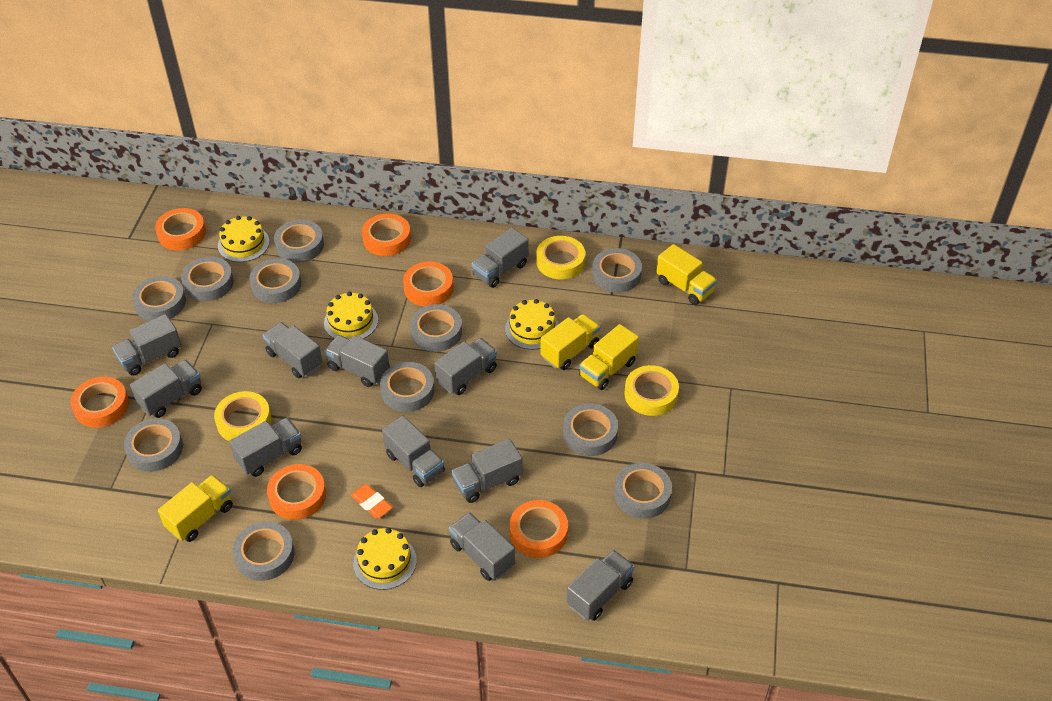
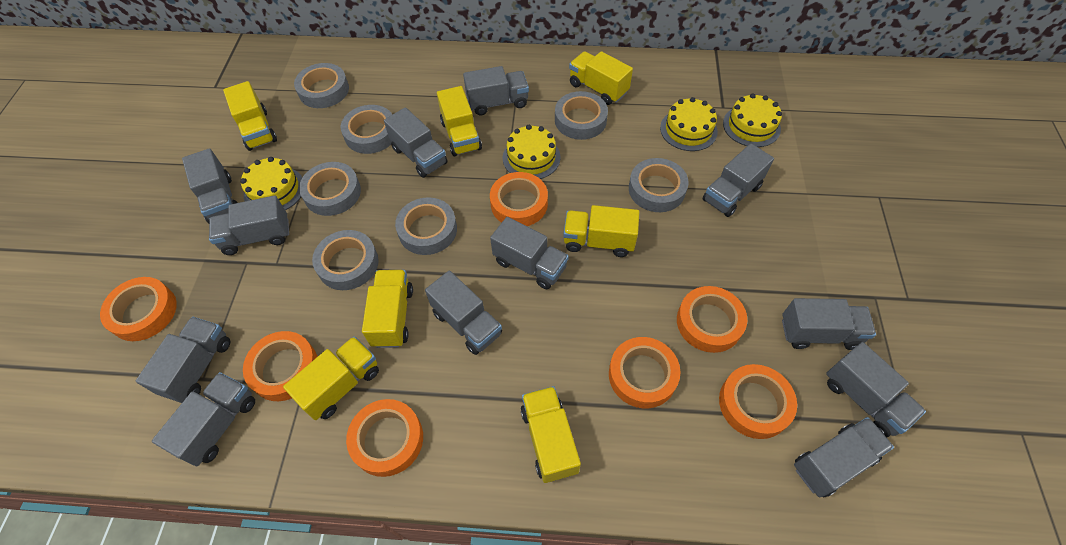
grey tape: [124,418,183,472] [132,276,186,321] [181,257,234,301] [233,522,295,581] [250,258,301,303] [274,220,324,263] [380,362,434,412] [410,304,462,352] [563,403,618,456] [592,248,642,293] [614,463,672,519] = 11 -> [294,63,349,108] [299,162,361,216] [312,230,379,290] [341,105,393,154] [395,197,457,255] [555,91,608,140] [629,158,689,212] = 7
grey truck: [112,314,181,375] [130,360,202,418] [229,417,302,477] [263,322,322,378] [324,335,390,387] [382,416,445,487] [434,338,497,395] [449,512,515,581] [452,439,523,503] [471,228,529,288] [567,550,635,621] = 11 -> [136,317,230,403] [152,372,255,466] [182,148,238,223] [209,195,289,255] [384,107,448,178] [425,271,502,355] [463,66,529,116] [490,217,569,289] [703,144,774,217] [782,298,876,350] [794,417,894,498] [826,342,926,437] = 12
orange eraser: [351,484,393,518] = 1 -> none = 0
orange tape: [71,377,129,428] [155,208,206,250] [267,464,326,520] [362,213,411,256] [403,262,453,306] [510,500,568,558] = 6 -> [100,277,177,341] [243,331,318,401] [346,399,423,477] [490,172,548,226] [609,337,680,408] [677,286,747,353] [719,364,797,439] = 7
yellow tape: [214,391,271,441] [536,236,585,279] [625,365,679,416] = 3 -> none = 0
yellow truck: [158,475,233,542] [541,314,600,370] [579,324,639,390] [656,244,717,305] = 4 -> [223,81,277,151] [283,336,379,420] [362,270,413,348] [437,86,482,156] [521,386,581,483] [563,205,639,257] [569,51,633,105] = 7

